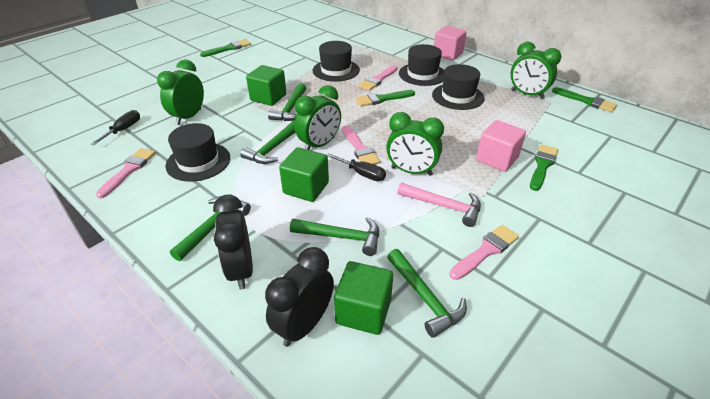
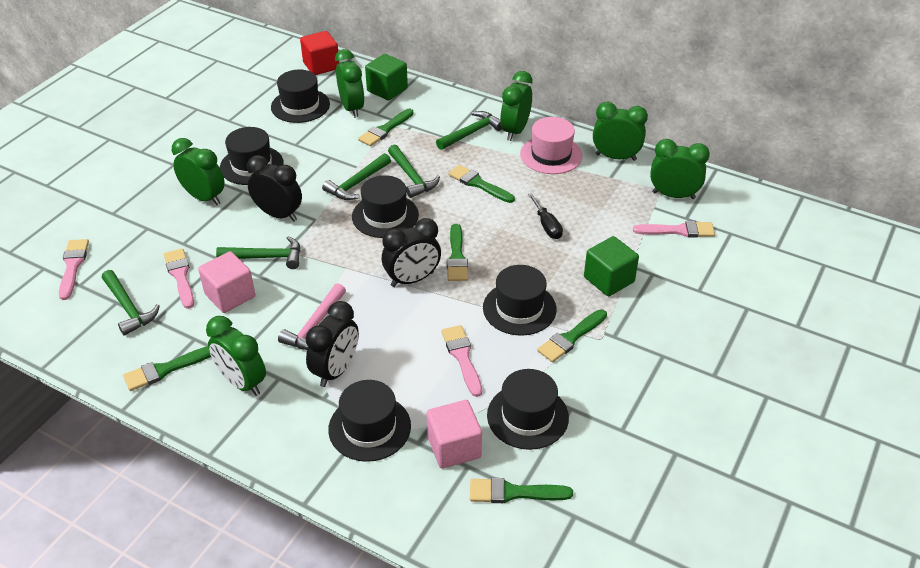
black clock: [213,195,253,290] [265,247,334,347] = 2 -> [247,155,302,222] [306,301,359,387] [382,218,441,287] = 3
black hat: [165,123,230,182] [312,41,360,82] [399,44,444,86] [432,64,485,110] = 4 -> [220,127,284,185] [271,70,330,123] [328,380,411,462] [352,175,419,238] [483,265,557,336] [487,369,569,450] = 6
black screwdriver: [91,110,140,145] [327,153,386,181] = 2 -> [528,193,563,239] = 1
green brush: [200,39,251,57] [356,90,415,106] [530,144,558,191] [552,87,617,112] = 4 -> [123,346,211,391] [358,109,414,146] [447,224,468,281] [448,165,515,203] [470,478,573,503] [537,309,607,362] = 6
green clock: [157,60,204,125] [294,85,341,150] [386,112,444,176] [511,42,562,99] = 4 -> [172,138,225,205] [206,316,266,396] [335,49,365,118] [500,71,532,141] [593,102,648,161] [650,139,710,199] = 6
green cube: [246,65,286,106] [279,147,329,202] [334,261,393,335] = 3 -> [365,54,408,101] [584,236,639,296] = 2
pink hat: none = 0 -> [520,117,583,174] = 1
red cube: none = 0 -> [300,31,339,75] = 1

